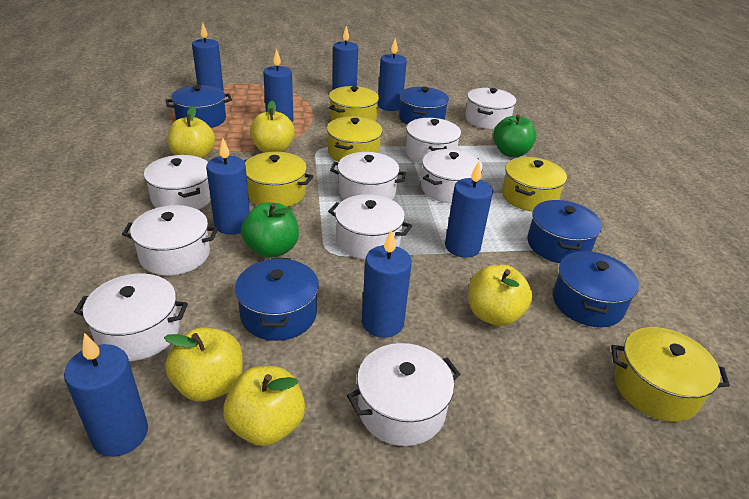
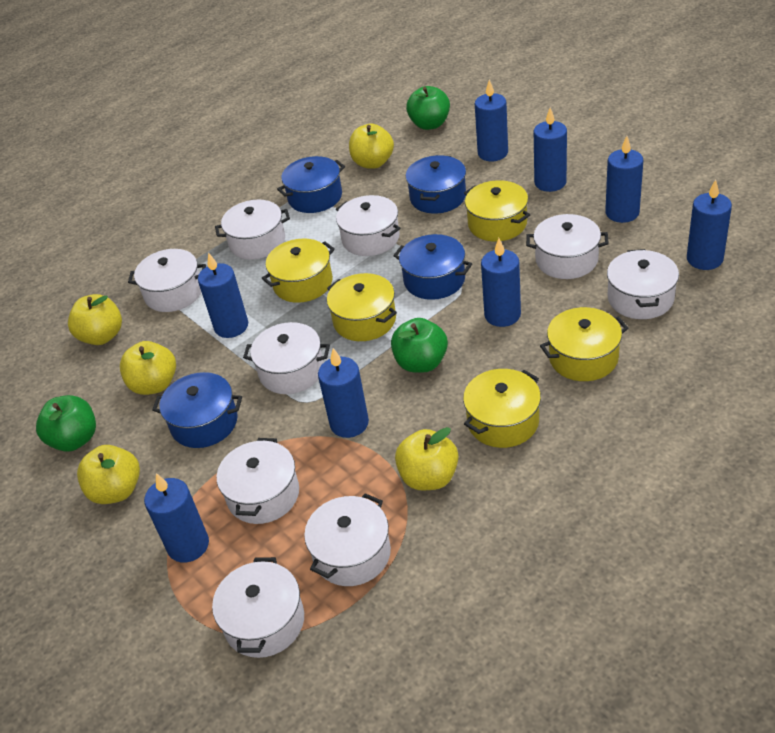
blue pot: [165,85,232,128] [235,258,319,341] [399,87,449,125] [528,200,602,263] [553,251,639,327] = 5 -> [152,372,242,448] [277,156,345,213] [393,234,472,300] [406,155,466,214] = 4
green apple: [241,202,299,258] [493,114,537,157] = 2 -> [36,395,96,452] [391,318,448,373] [406,86,450,130] = 3

